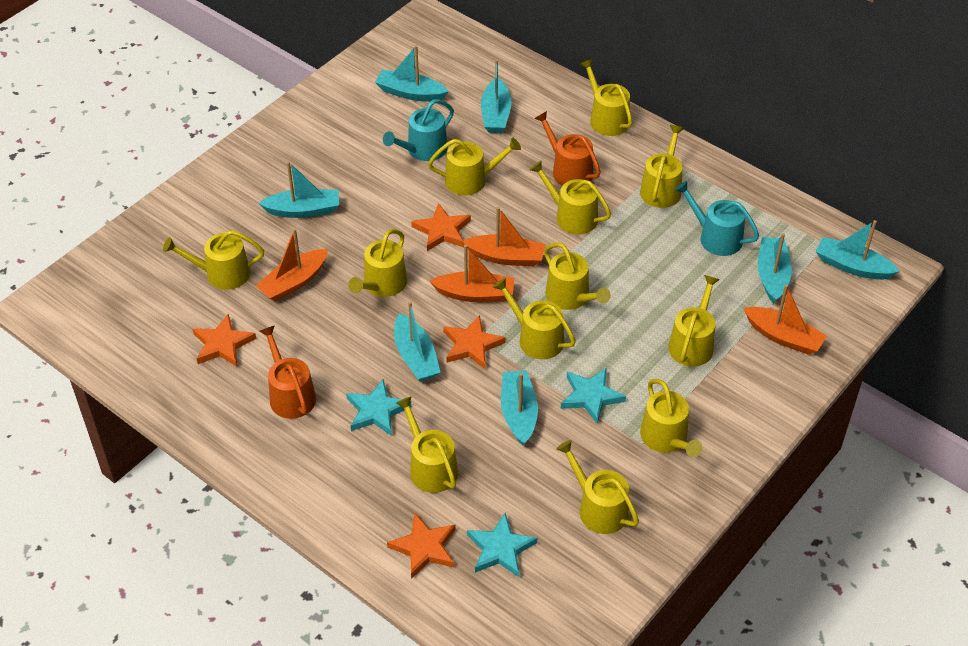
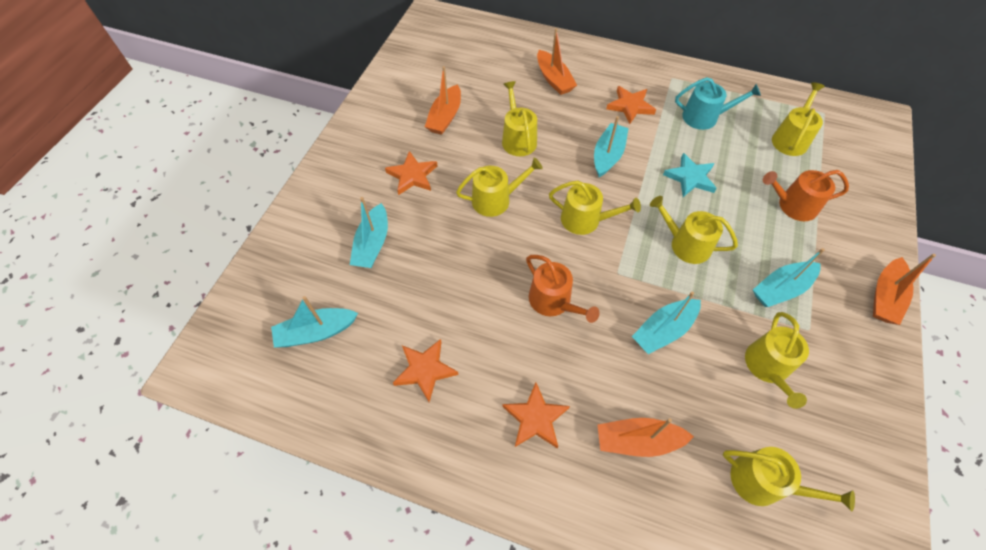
turquoise boat: [258,161,339,218] [375,45,449,102] [394,302,441,381] [481,59,512,133] [501,370,538,445] [758,233,792,304] [816,220,900,280] = 7 -> [271,296,358,348] [350,197,388,268] [594,116,629,177] [632,292,701,354] [753,248,825,307] = 5
turquoise star: [346,379,412,436] [467,513,537,577] [561,367,626,424] = 3 -> [663,153,717,197] = 1
turquoise watering can: [383,99,454,161] [675,181,759,256] = 2 -> [675,77,761,130] = 1
yellow watering can: [163,230,264,290] [348,229,407,297] [396,396,458,493] [428,138,521,195] [493,278,576,359] [530,161,611,234] [544,243,610,310] [556,440,639,534] [580,59,632,136] [640,125,684,208] [640,379,702,457] [668,275,720,367] = 12 -> [456,158,543,217] [502,81,537,156] [549,181,641,235] [650,196,738,264] [723,447,855,511] [745,312,809,409] [772,83,825,156] = 7

